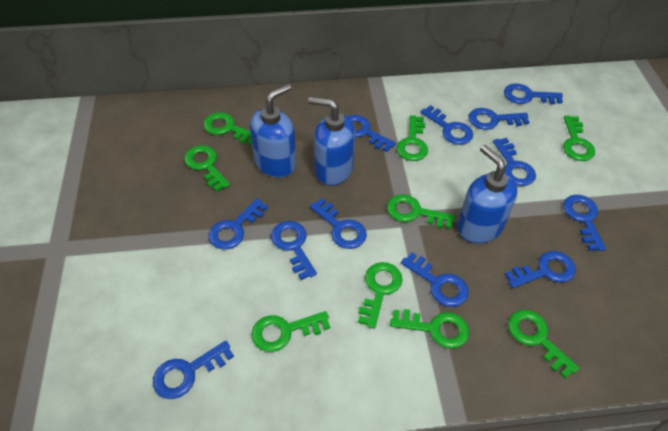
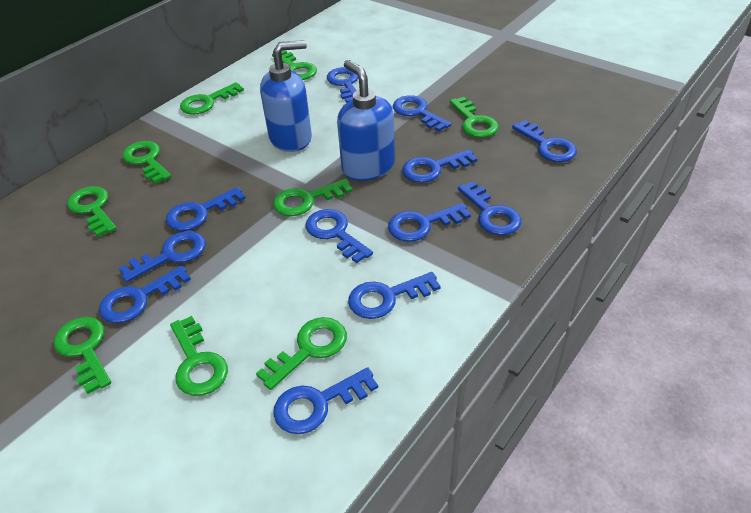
blue soap dispenser: [250,84,296,178] [308,96,355,186] [457,145,518,243] = 3 -> [260,40,312,152] [337,60,395,181] = 2

